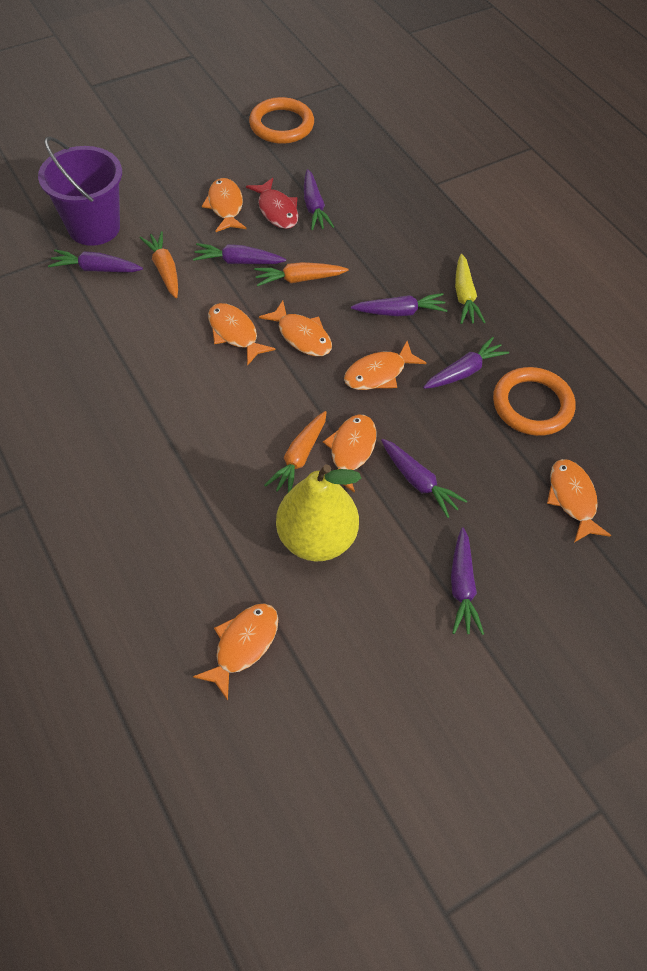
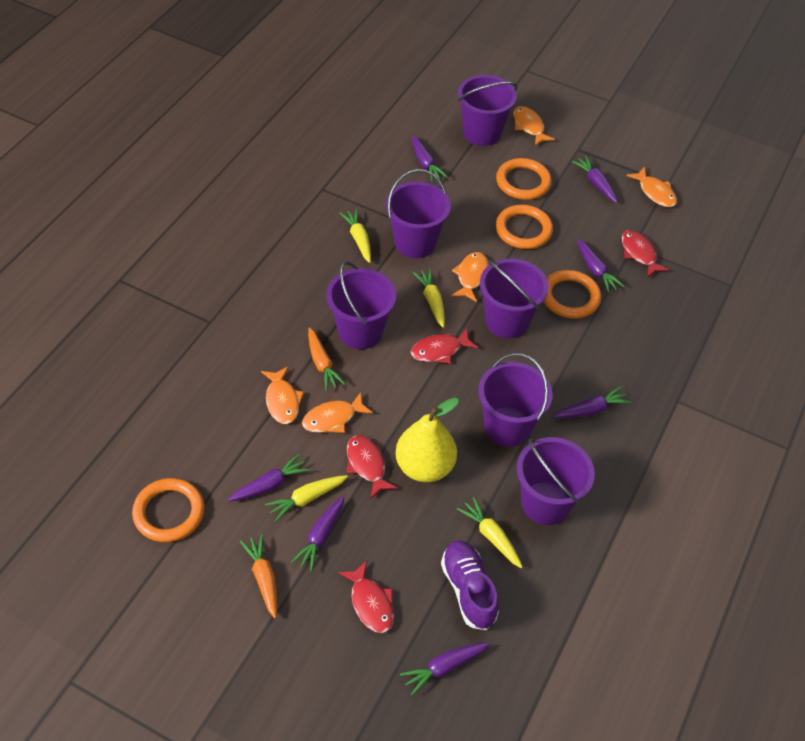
orange carrot: [139,231,178,298] [254,262,348,286] [264,411,327,492] = 3 -> [240,534,277,619] [308,327,346,391] = 2
orange fish: [193,603,278,701] [202,178,246,232] [208,303,275,366] [259,300,332,356] [323,414,376,493] [344,341,426,390] [547,459,611,542] = 7 -> [261,366,304,424] [302,392,373,433] [452,252,489,302] [513,106,555,146] [626,167,677,207] = 5
orange ring: [249,97,314,144] [493,367,575,436] = 2 -> [132,478,205,542] [496,158,552,200] [496,205,553,249] [543,270,601,319] = 4
purple bucket: [38,136,122,246] = 1 -> [326,262,396,349] [386,169,451,258] [458,75,518,146] [478,353,552,447] [480,258,549,339] [517,437,595,525] = 6
purple shoe: none = 0 -> [441,540,499,630] = 1
red fish: [246,178,298,229] = 1 -> [338,560,394,633] [347,435,398,499] [411,329,478,364] [622,230,669,278] = 4
yellow carrot: [455,254,486,324] = 1 -> [265,475,348,522] [339,209,371,263] [413,268,445,328] [457,497,523,568] = 4

